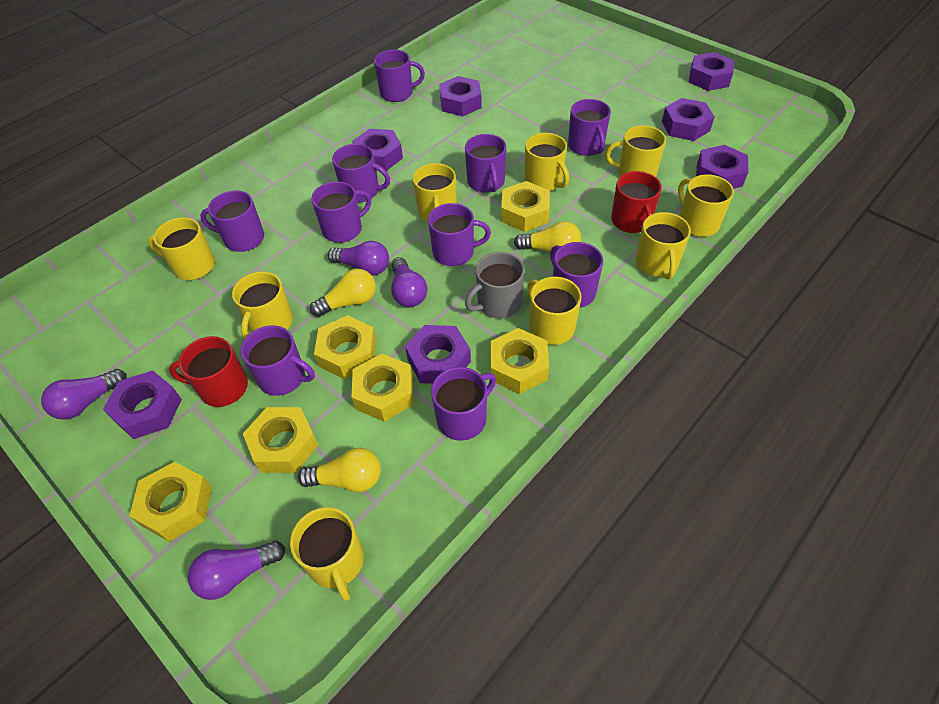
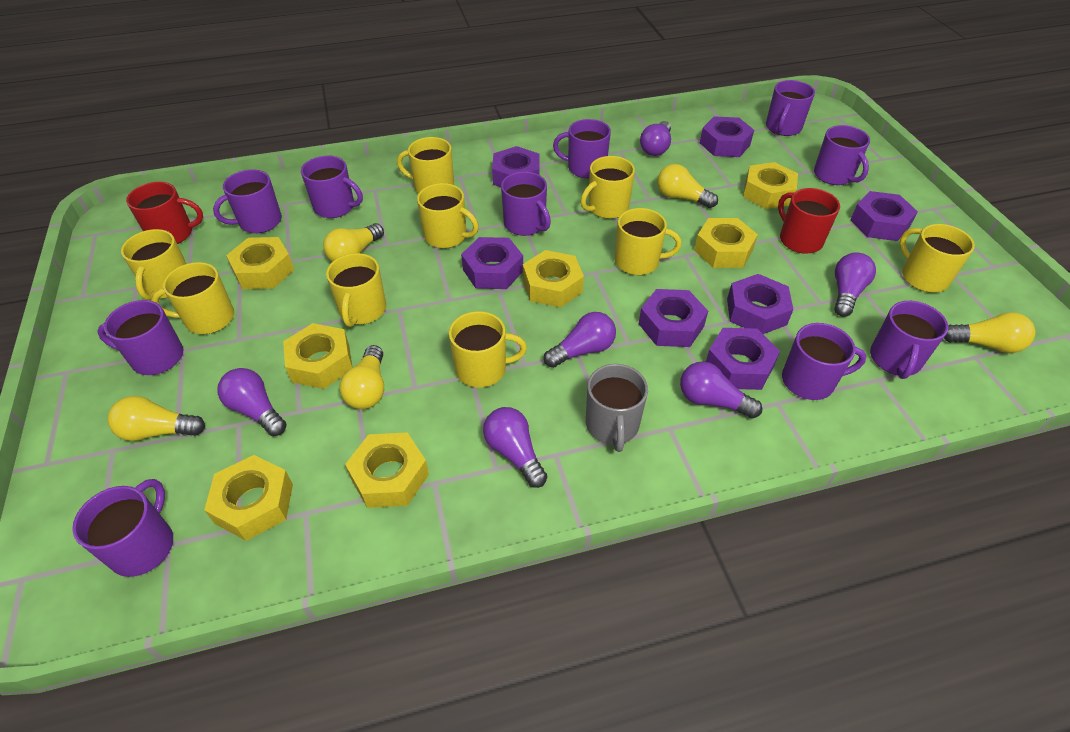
purple light bulb: [41,369,127,420] [188,541,285,600] [328,241,389,276] [391,257,427,307] = 4 -> [217,368,286,436] [483,407,547,488] [544,312,616,368] [640,121,671,156] [680,361,762,418] [834,252,876,317] = 6
yellow light bulb: [298,448,381,492] [310,269,376,317] [514,221,581,252] = 3 -> [108,396,205,441] [323,223,384,262] [340,345,384,409] [657,164,718,208] [944,312,1035,353] = 5
yellow nut: [129,462,212,542] [243,407,318,473] [314,315,376,380] [352,354,413,422] [491,328,549,394] [501,181,550,232] = 6 -> [204,455,293,541] [226,237,294,289] [283,323,353,389] [345,432,429,508] [523,250,584,308] [694,218,758,268] [743,162,798,209] = 7

